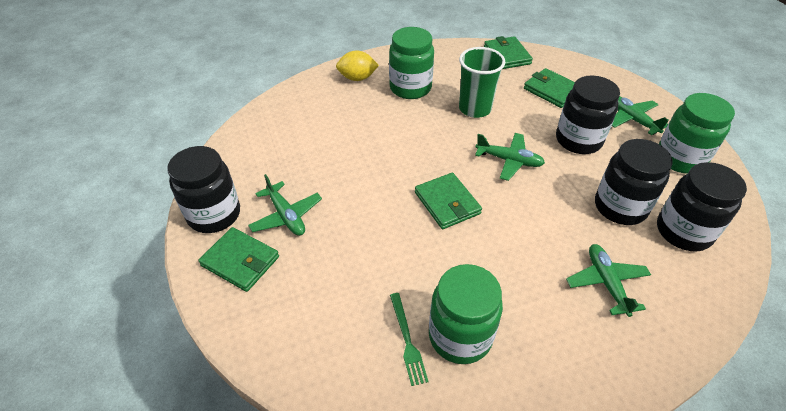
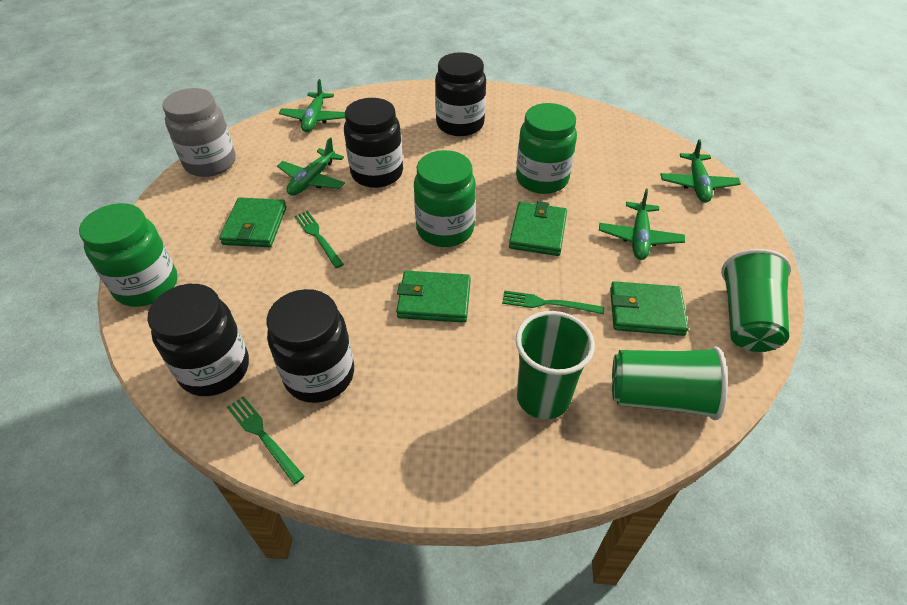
green cup: [459,47,505,118] = 1 -> [515,311,595,419] [612,347,728,420] [721,249,791,352] = 3
green fork: [390,293,429,386] = 1 -> [227,396,305,485] [295,211,344,268] [502,290,604,314] = 3
grey jar: none = 0 -> [162,88,236,177] = 1
yellow lemon: [336,50,379,81] = 1 -> none = 0

